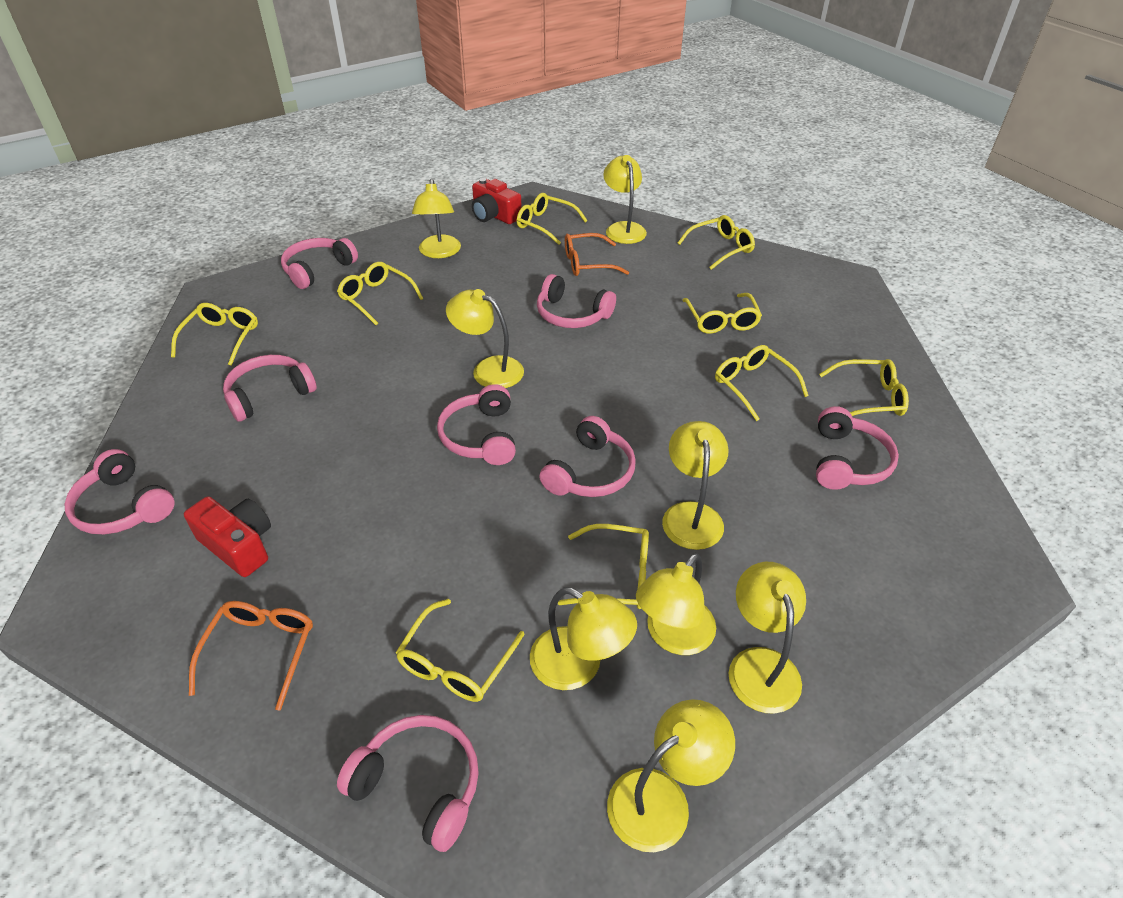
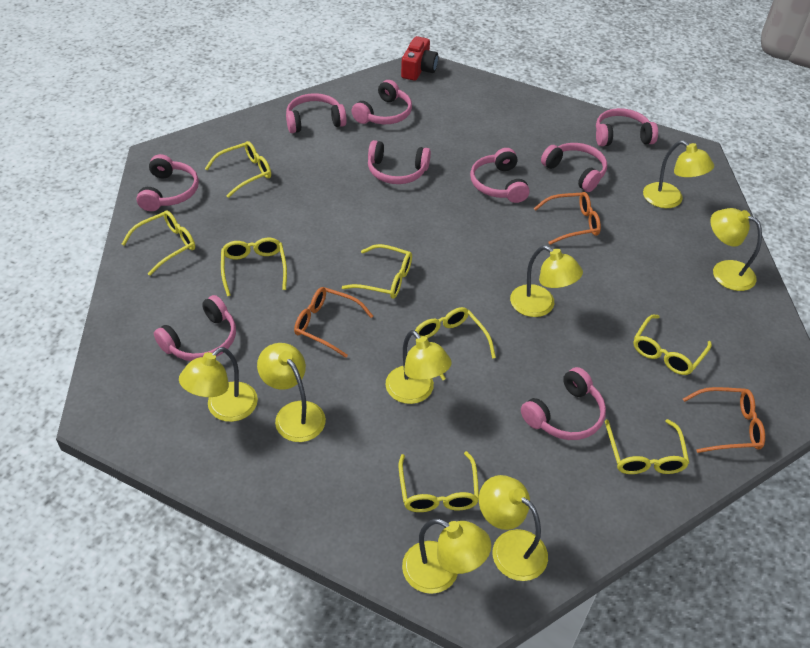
orange glasses: [189,601,313,710] [565,233,629,276] = 2 -> [294,287,373,358] [534,192,601,245] [683,387,765,453] = 3
pink headphones: [64,449,174,534] [223,355,317,421] [281,238,358,289] [337,715,479,852] [437,384,516,465] [537,274,616,328] [539,416,636,497] [816,406,899,490] = 8 -> [136,154,199,211] [154,295,236,361] [286,93,347,133] [352,80,412,124] [368,140,431,184] [470,148,530,203] [521,367,606,440] [541,143,607,192] [596,108,658,146] = 9
red camera: [184,496,271,577] [472,178,522,224] = 2 -> [401,36,438,81] = 1
yellow glasses: [171,303,258,366] [337,262,423,325] [396,599,525,702] [517,193,587,245] [558,524,649,609] [678,215,755,270] [682,293,762,334] [715,345,809,421] [819,359,909,416] = 9 -> [122,211,195,276] [205,141,271,198] [221,238,287,296] [342,244,412,299] [399,451,479,512] [415,307,496,380] [605,419,689,474] [633,314,712,375] = 8

